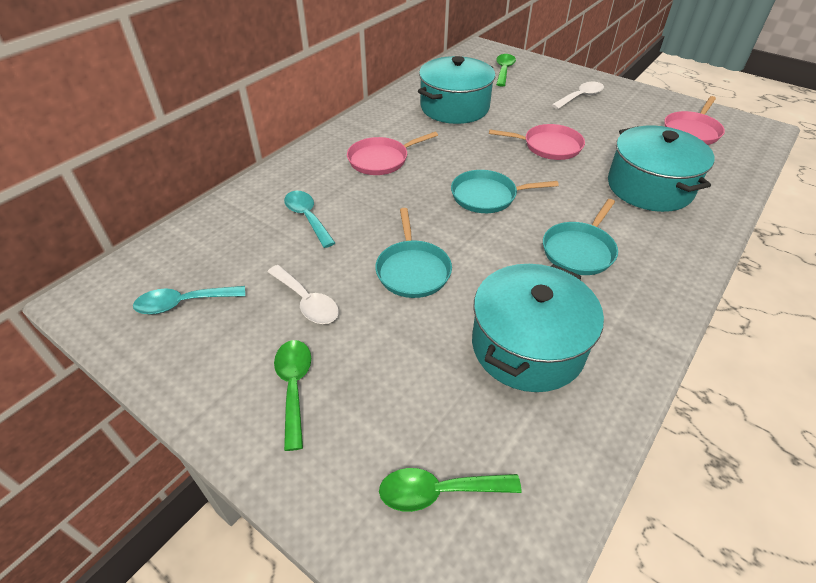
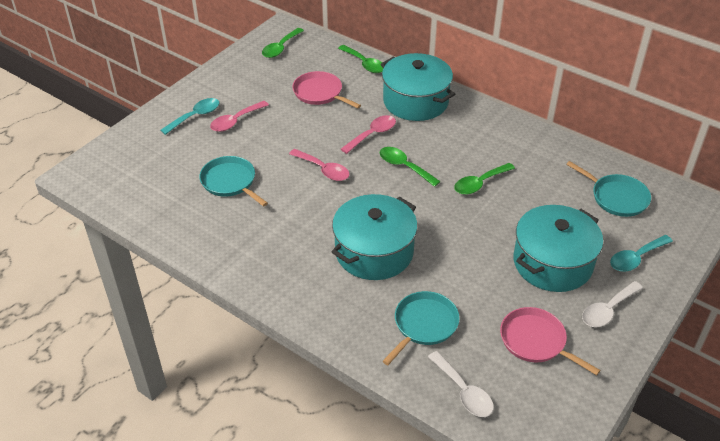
green spoon: [274,340,311,451] [379,468,522,512] [496,54,516,87] = 3 -> [262,28,304,58] [338,45,383,73] [380,147,441,187] [454,163,515,195] = 4
pink pan: [347,132,438,175] [489,124,585,160] [664,96,725,145] = 3 -> [292,71,361,108] [500,307,601,375] = 2
pink spoon: none = 0 -> [210,101,269,132] [289,149,350,181] [341,115,396,154] = 3

